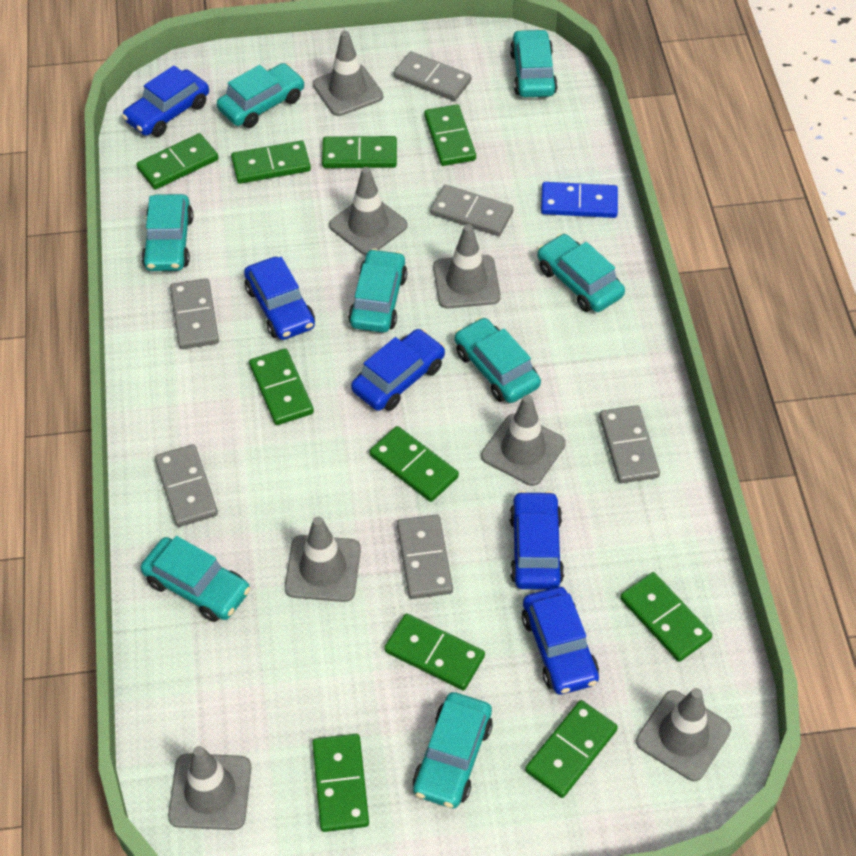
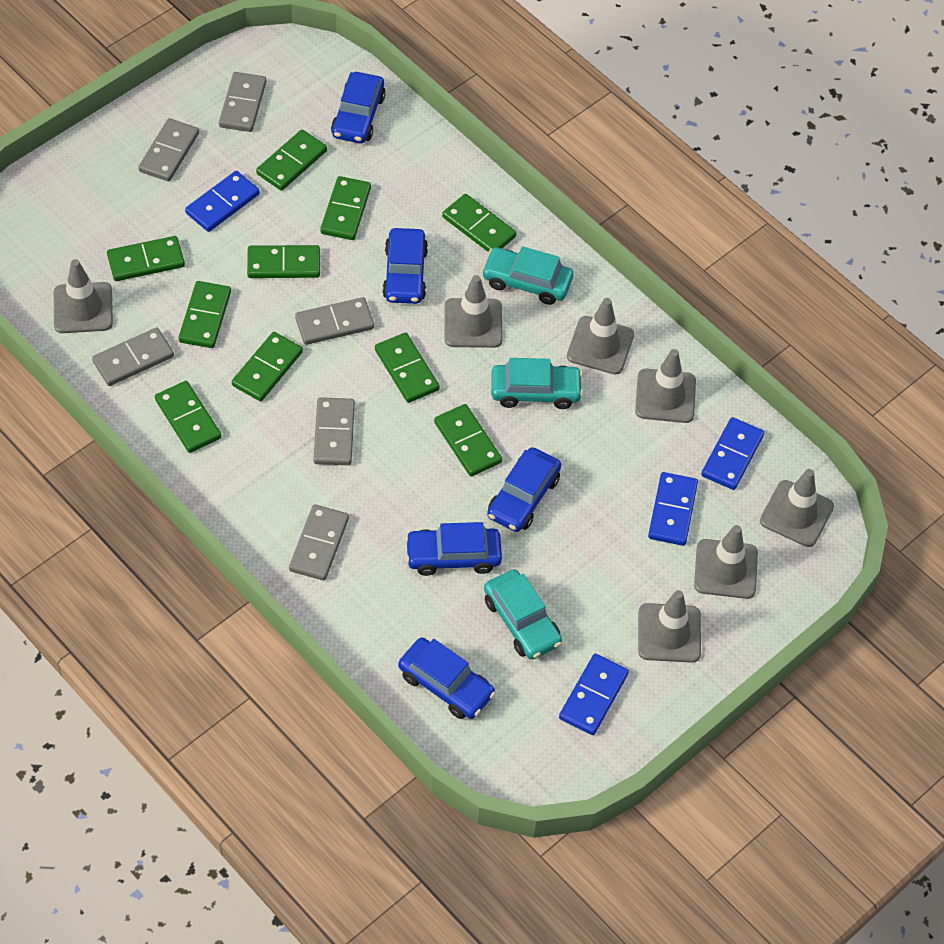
blue domino: [541,182,618,218] = 1 -> [185,171,260,232] [559,654,629,735] [648,472,698,546] [701,417,764,490] = 4
turquoise car: [141,194,193,271] [141,536,250,622] [217,63,305,128] [348,249,407,333] [412,692,493,808] [455,317,541,403] [510,29,558,97] [537,234,625,312] = 8 -> [481,246,573,305] [484,569,562,660] [491,358,583,409] = 3

